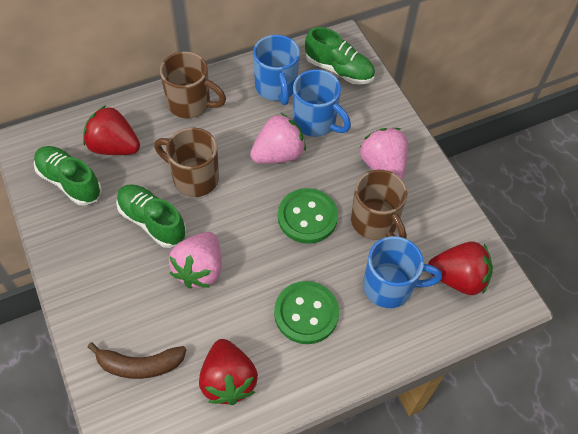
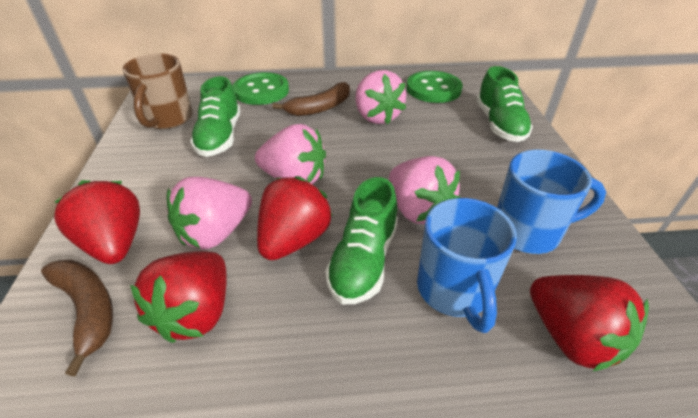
blue mug: [253,35,300,105] [293,69,351,137] [363,236,442,308] = 3 -> [417,198,517,333] [497,150,606,254] = 2
brown banana: [88,342,186,379] = 1 -> [41,260,113,376] [273,82,350,116] = 2
brown mug: [154,127,219,197] [160,51,226,119] [351,170,407,240] = 3 -> [122,53,193,129] = 1
pink strawberry: [169,232,222,288] [250,113,306,164] [360,128,408,179] = 3 -> [167,177,252,249] [255,124,326,184] [355,70,406,125] [389,156,460,224] = 4
red strawberry: [83,105,140,155] [199,339,258,405] [428,242,493,295] = 3 -> [54,180,140,264] [130,251,227,343] [257,176,333,260] [530,275,649,372] = 4

